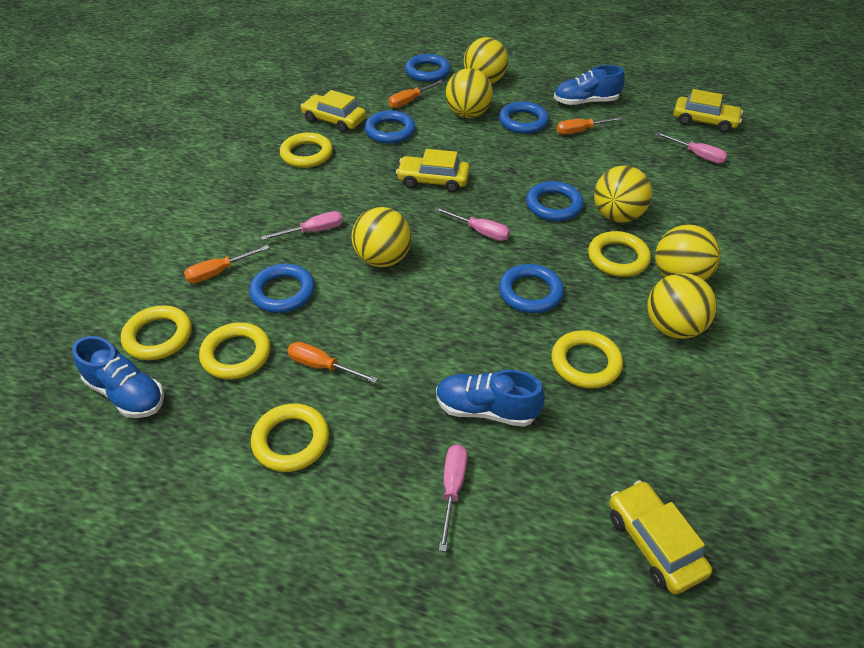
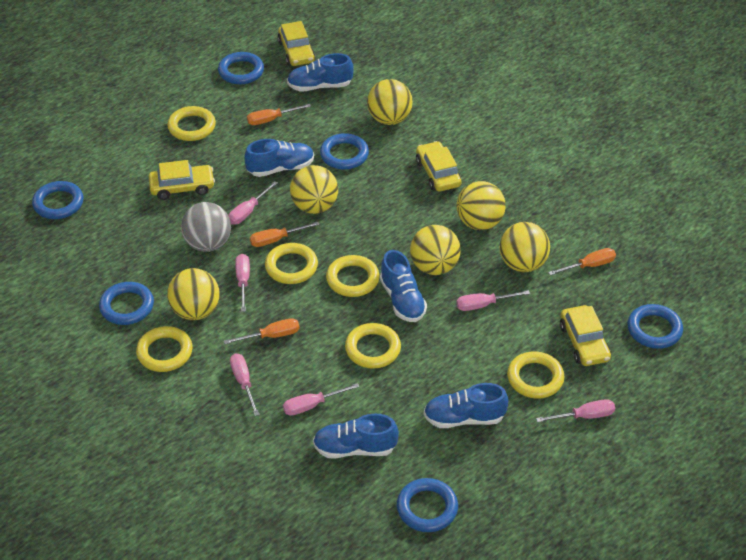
blue shoe: [72,336,164,418] [436,370,545,427] [554,65,625,105] = 3 -> [244,139,314,177] [287,53,354,92] [313,413,399,458] [380,250,427,322] [424,383,509,428] = 5
grey ball: none = 0 -> [181,202,231,252] = 1
pink screwdriver: [261,211,343,240] [435,207,510,241] [439,444,467,552] [656,132,728,164] = 4 -> [228,181,278,225] [230,353,260,416] [235,254,250,312] [283,383,360,416] [456,290,530,311] [536,399,615,422] = 6

